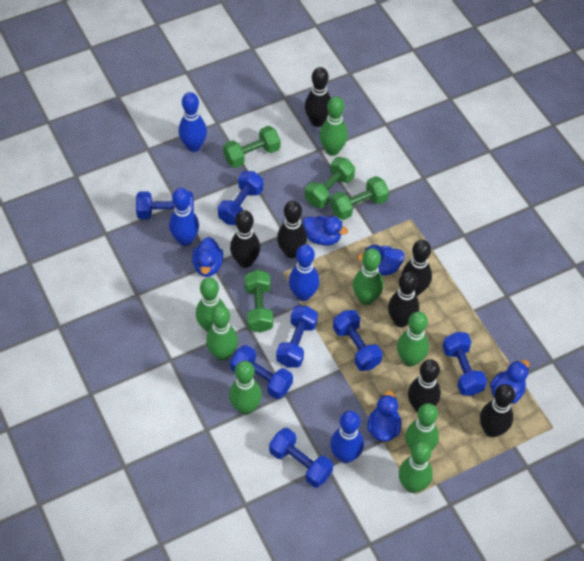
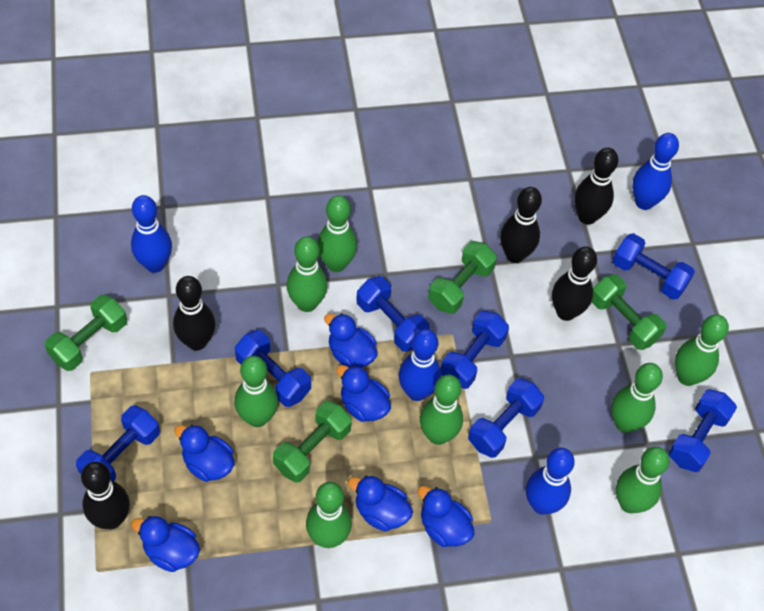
black bowling pin: [230,210,260,268] [277,201,307,258] [305,67,331,127] [388,271,419,328] [401,240,432,296] [408,359,441,412] [480,384,515,437] = 7 -> [81,462,130,529] [173,276,215,351] [500,187,542,263] [552,247,597,321] [574,148,619,225] = 5
blue duck: [192,237,223,277] [303,216,348,245] [358,245,405,275] [367,390,402,441] [490,360,530,404] = 5 -> [131,516,200,572] [174,424,234,482] [324,313,378,368] [336,365,391,422] [348,475,413,532] [417,486,474,547] = 6

